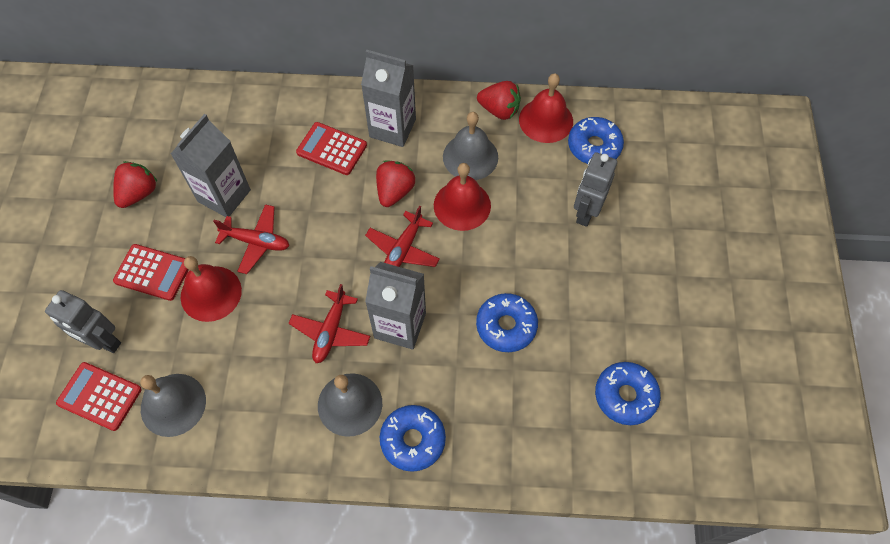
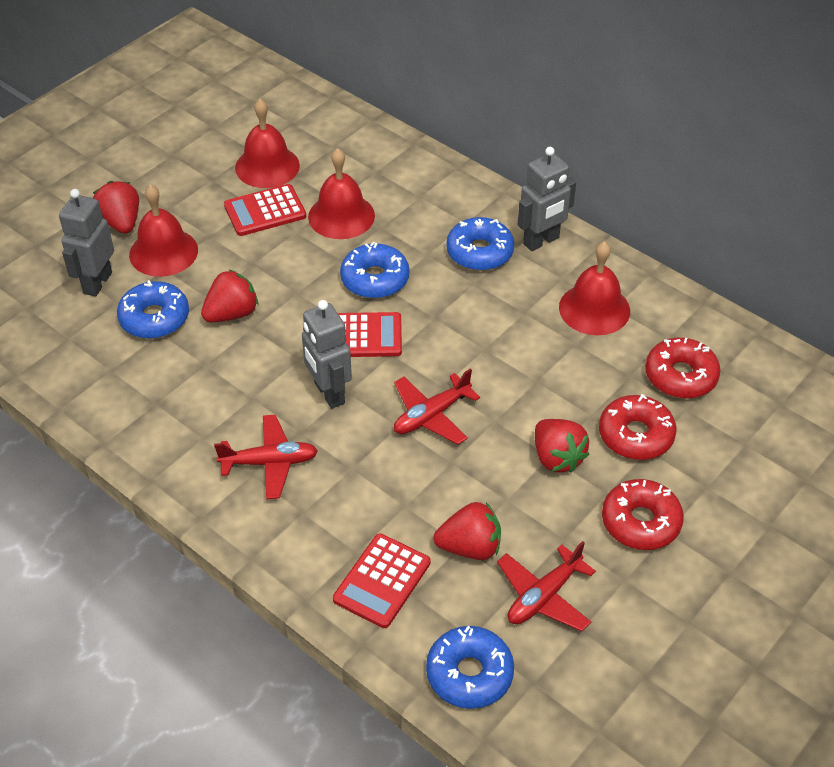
grey bell: [140,374,206,437] [318,373,382,437] [443,112,498,180] = 3 -> none = 0
grey carton: [171,114,251,217] [361,50,416,147] [365,262,426,350] = 3 -> none = 0
grey robot: [45,290,121,353] [574,152,617,227] = 2 -> [59,189,114,297] [302,300,352,409] [518,147,576,251] = 3
red bell: [181,256,242,322] [434,163,491,231] [519,73,573,143] = 3 -> [129,184,198,277] [235,99,300,188] [308,148,375,239] [559,241,630,335] = 4
red donut: none = 0 -> [599,394,676,460] [602,479,684,550] [645,338,721,399] = 3
red strawberry: [113,161,158,208] [376,160,415,207] [477,81,521,120] = 3 -> [93,181,139,234] [201,270,258,322] [434,502,501,560] [535,419,590,473] = 4

